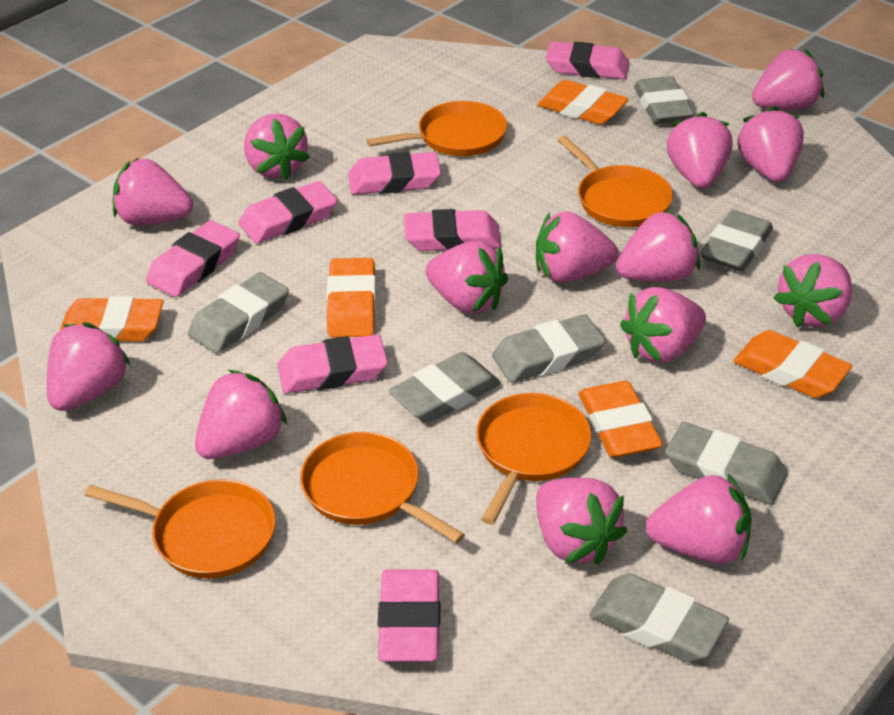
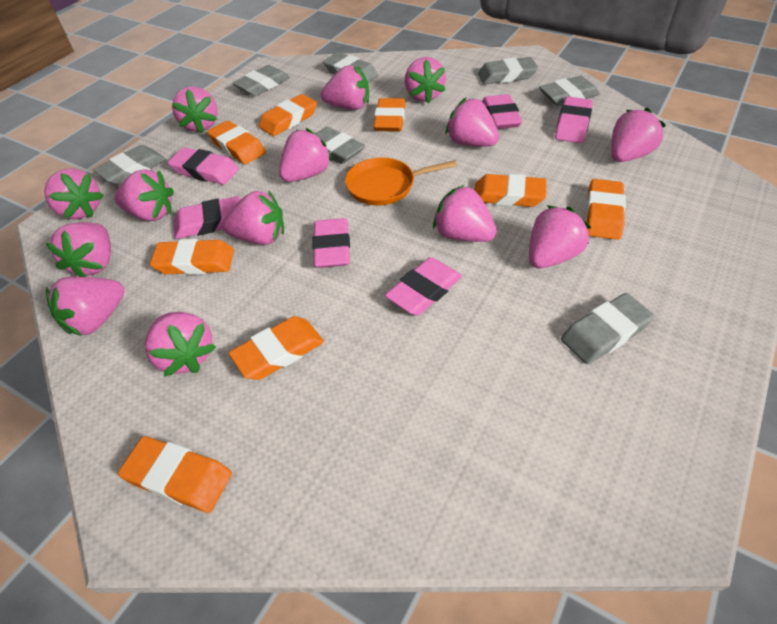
orange eraser: [60,296,164,342] [327,258,376,338] [537,80,629,125] [578,381,663,458] [733,330,852,398] = 5 -> [118,436,232,513] [150,239,234,275] [207,121,266,164] [229,316,324,380] [259,94,317,136] [373,98,406,132] [474,174,547,207] [586,179,626,240] = 8
orange pan: [85,479,276,579] [300,432,465,543] [367,101,507,156] [476,393,591,525] [557,136,673,227] = 5 -> [345,158,457,205] = 1
pink eraser: [146,220,240,297] [239,181,337,243] [278,334,388,394] [348,152,441,195] [378,569,440,662] [404,209,501,251] [546,41,629,79] = 7 -> [168,147,239,185] [174,196,240,239] [312,218,350,268] [385,257,462,316] [482,94,522,129] [555,97,593,143] = 6

